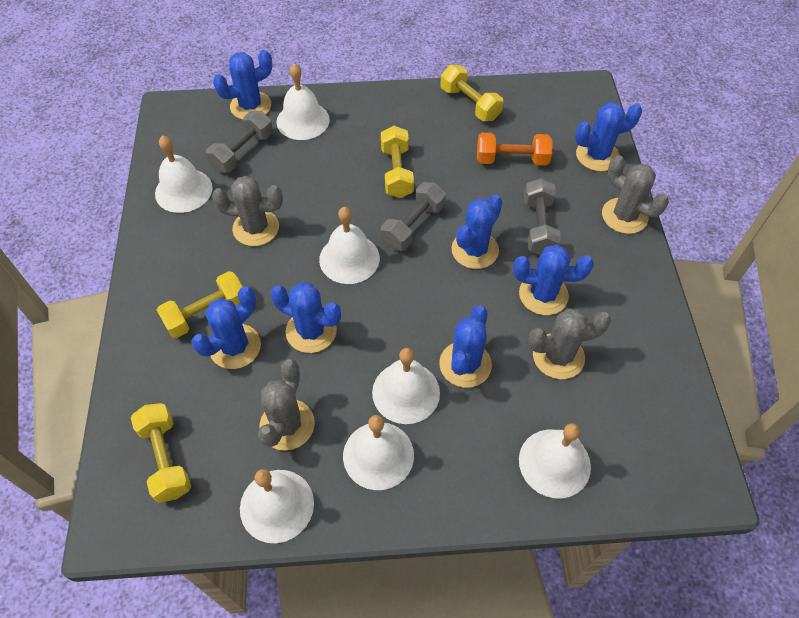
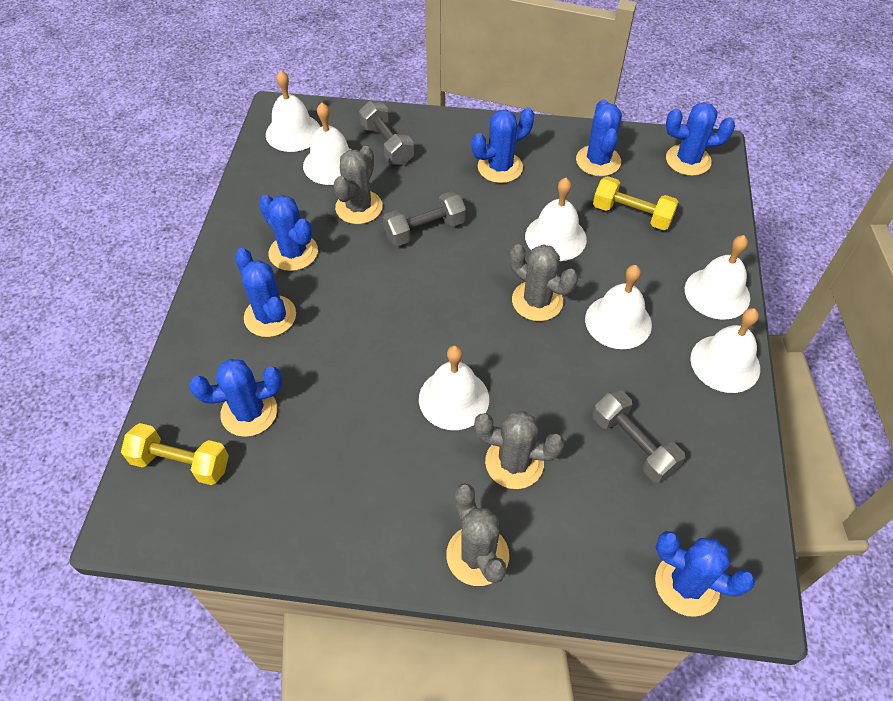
orange dumbbell: [477,133,553,165] = 1 -> none = 0
yellow dumbbell: [131,403,191,503] [157,271,243,338] [381,126,414,198] [440,65,503,121] = 4 -> [121,423,229,485] [593,176,678,230] = 2

